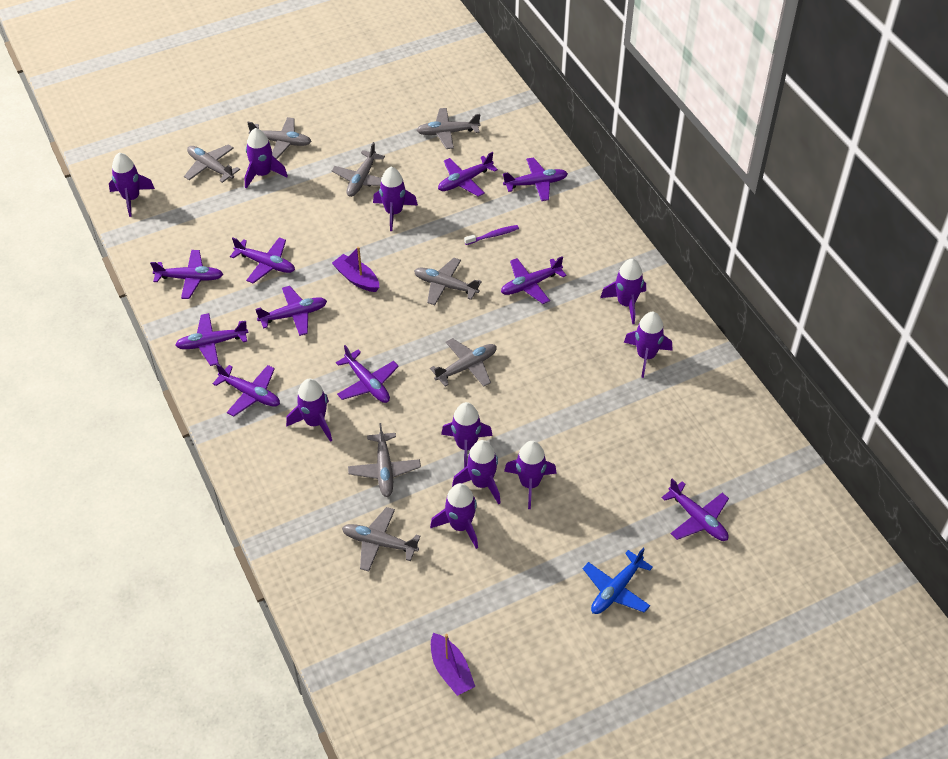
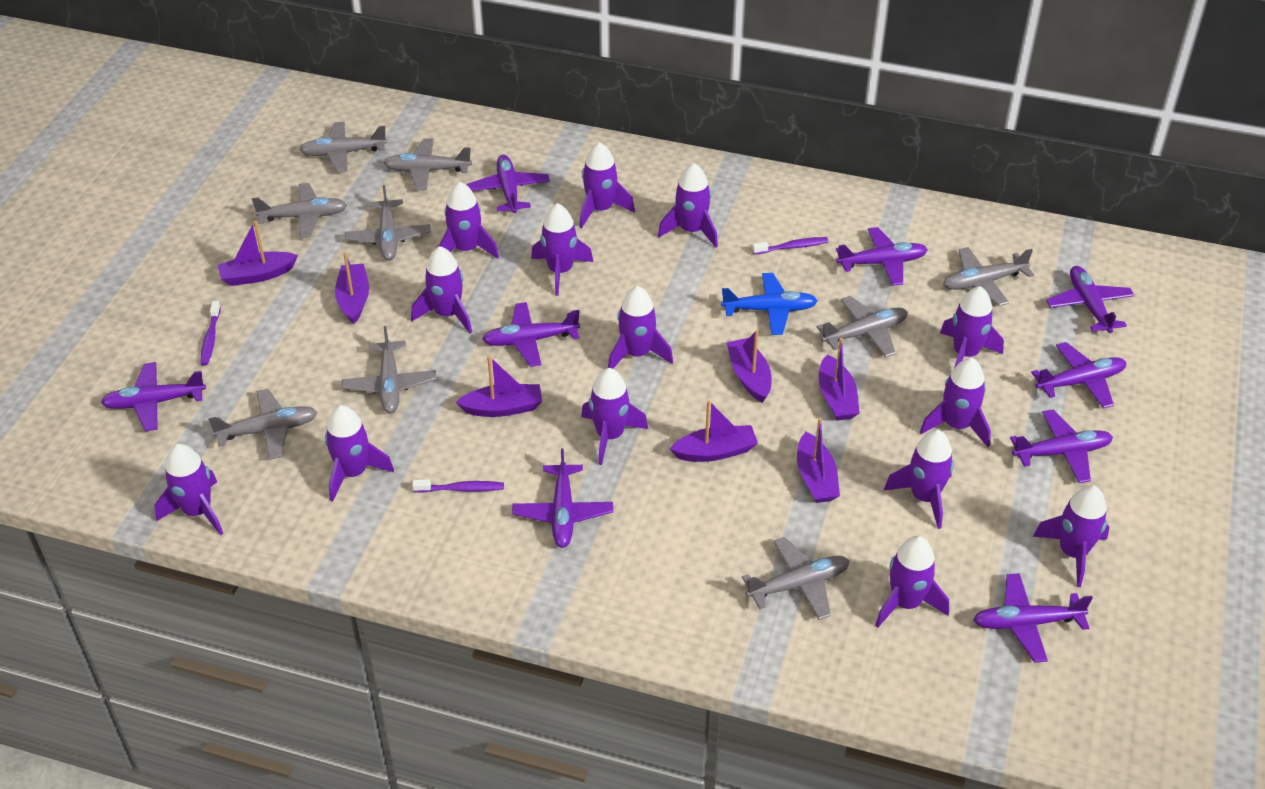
grey plane: [184,144,240,183] [247,117,312,159] [332,142,385,197] [342,507,421,571] [348,423,421,497] [414,258,482,305] [416,108,481,149] [430,338,497,387] = 8 -> [208,389,317,460] [252,183,347,238] [299,122,387,172] [342,326,436,413] [345,185,431,261] [384,138,472,190] [742,537,850,620] [817,296,908,357] [943,247,1034,306] = 9
purple boat: [332,247,380,292] [431,633,475,696] = 2 -> [218,221,298,286] [335,253,369,324] [456,356,542,417] [670,400,758,462] [726,330,771,403] [797,417,840,503] [819,338,860,421] = 7
purple plane: [150,250,223,299] [175,313,248,366] [212,364,280,417] [230,237,295,283] [255,286,327,336] [336,345,399,403] [438,152,498,197] [501,256,567,304] [503,157,568,201] [661,478,729,541] = 10 -> [101,362,206,431] [467,155,550,213] [482,302,580,367] [512,448,613,548] [836,227,928,286] [973,573,1093,663] [1010,410,1113,483] [1031,342,1127,409] [1046,266,1135,333] = 9
purple rocket: [109,153,155,217] [244,128,288,189] [286,379,332,442] [373,167,418,231] [430,483,478,549] [441,402,493,468] [452,440,501,504] [504,441,557,509] [600,259,646,324] [624,312,672,378] = 10 -> [154,444,223,536] [325,405,394,502] [411,246,472,333] [438,182,499,259] [531,203,593,296] [579,142,635,229] [581,368,648,465] [608,286,673,369] [658,163,718,247] [875,536,949,628] [884,430,954,529] [920,358,991,447] [940,286,1004,368] [1033,485,1110,587] = 14
purple toothbrush: [464,225,519,245] = 1 -> [200,301,221,366] [412,479,504,493] [752,237,828,255] = 3

